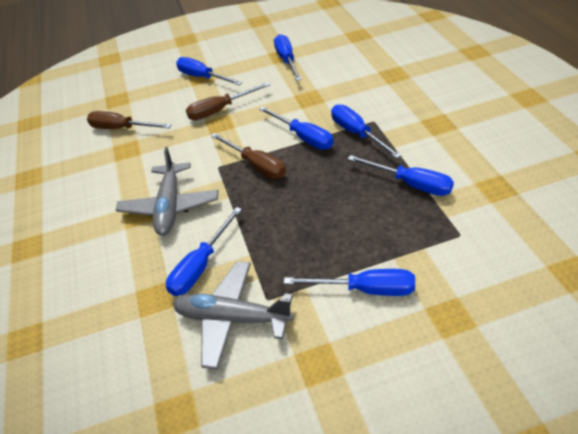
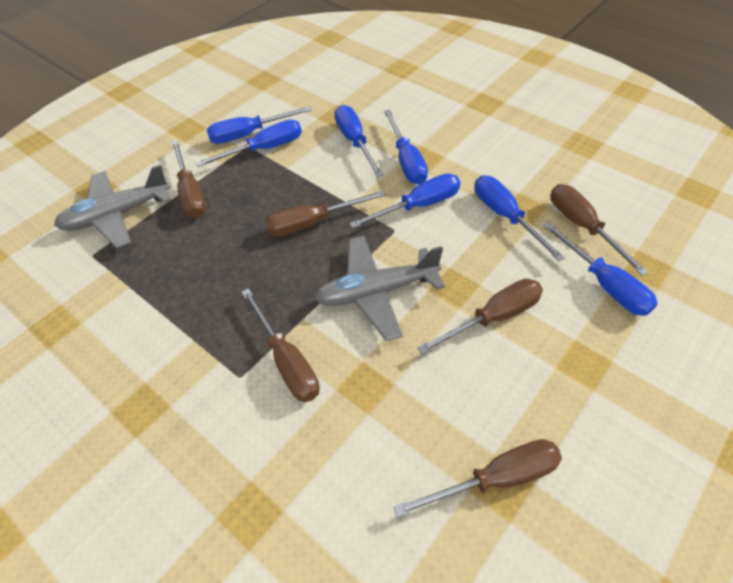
brown screwdriver: [87,111,171,129] [186,82,271,120] [211,133,286,179] = 3 -> [172,140,206,218] [241,288,320,402] [265,191,385,237] [394,439,562,517] [418,279,543,355] [551,184,649,276] = 6

